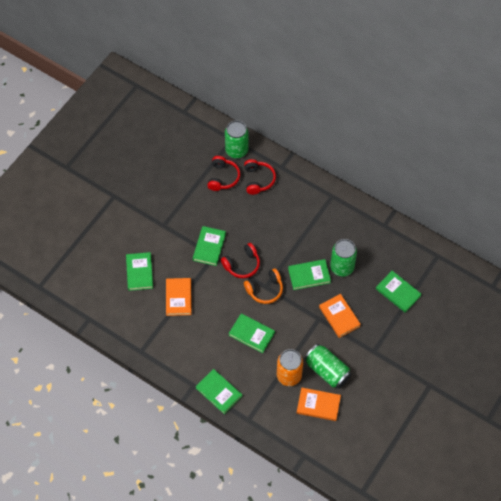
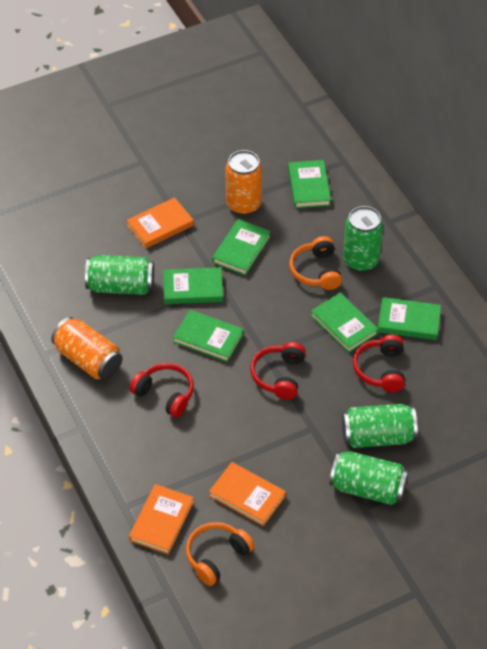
green can: [225,120,248,159] [304,344,351,389] [330,239,357,277] = 3 -> [85,255,154,295] [329,451,409,505] [342,404,418,448] [343,206,383,272] = 4
orange can: [277,349,303,386] = 1 -> [51,317,123,380] [226,150,262,215] = 2
orange headphones: [244,268,283,304] = 1 -> [186,522,255,586] [289,236,342,290] = 2

